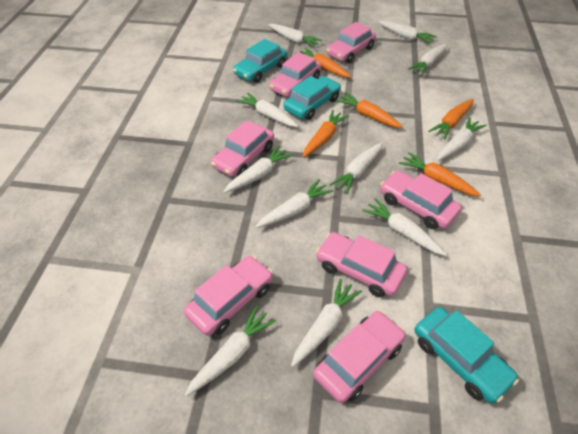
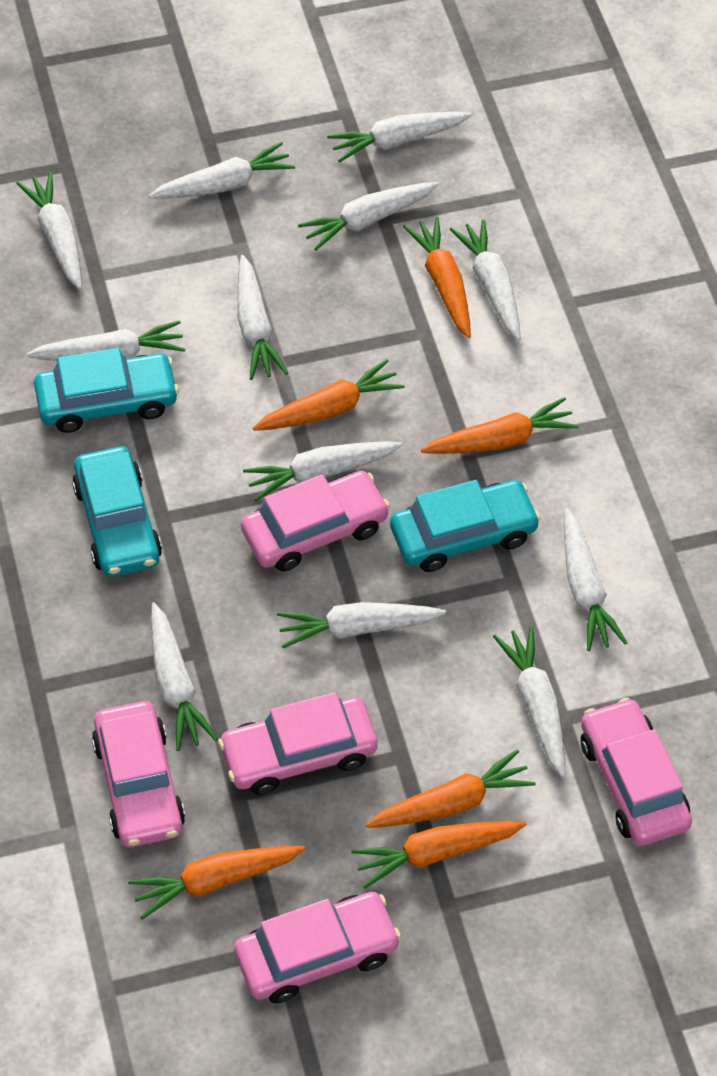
orange carrot: [300,48,351,77] [303,110,349,157] [336,93,403,128] [399,152,481,197] [428,99,474,140] = 5 -> [128,846,306,919] [253,359,405,431] [351,821,527,889] [366,749,536,828] [403,217,471,338] [421,397,579,454] = 6
pink car: [184,256,273,336] [211,120,274,177] [269,52,321,97] [313,311,406,403] [316,232,407,297] [326,22,376,63] [380,171,462,229] = 7 -> [92,701,185,847] [218,692,378,795] [234,892,401,1003] [241,471,390,571] [581,698,692,846] = 5
white carrot: [185,306,276,397] [223,145,293,193] [236,92,298,127] [256,179,333,228] [268,24,322,47] [291,279,362,367] [329,142,383,194] [362,198,447,256] [378,21,437,44] [408,44,448,75] [437,117,487,161] = 11 -> [16,172,82,289] [27,320,185,361] [148,142,295,199] [151,602,218,751] [237,255,288,380] [243,441,402,501] [277,602,446,648] [298,182,439,251] [327,112,472,163] [450,219,521,340] [493,626,565,777] [564,508,627,651] = 12

